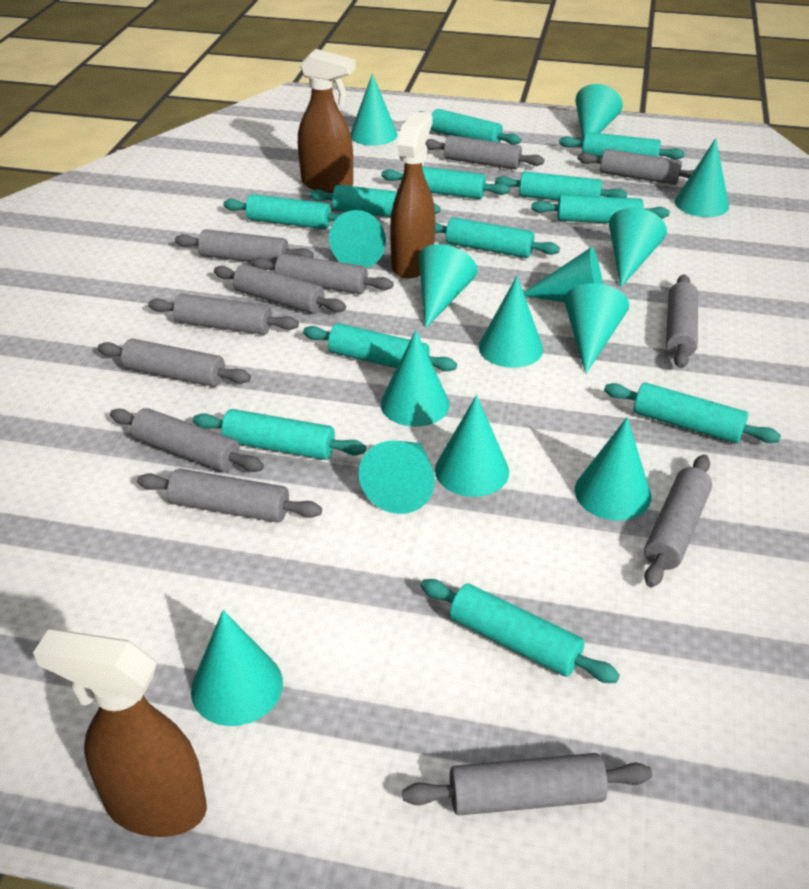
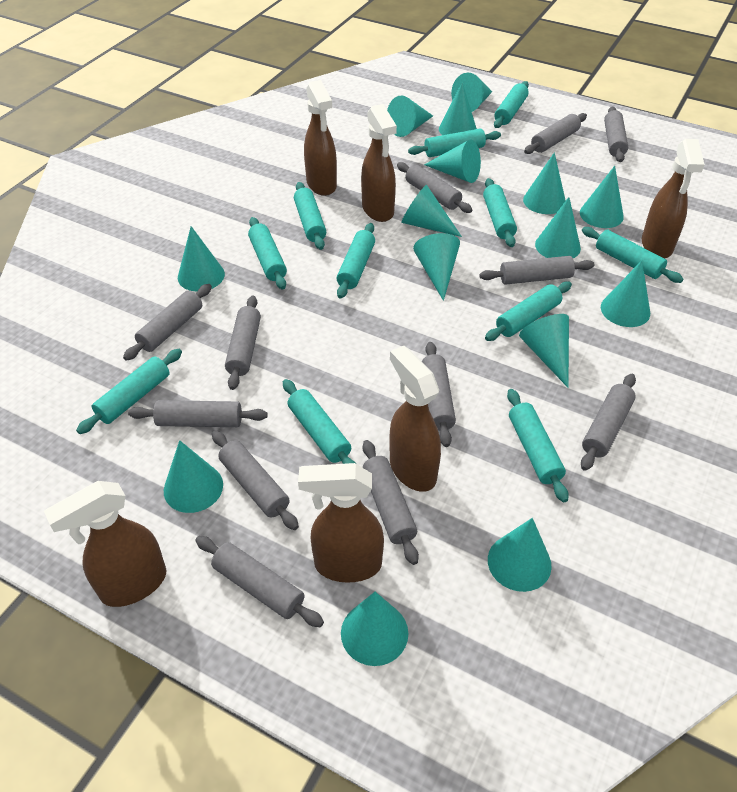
brown spray bottle: [33,629,207,837] [298,49,356,193] [390,111,435,278] = 3 -> [44,481,166,607] [298,463,384,583] [304,80,337,196] [361,104,397,222] [389,346,441,492] [642,139,705,259] = 6
turquoise cone: [191,610,283,726] [329,210,386,268] [350,73,397,146] [359,441,435,514] [381,330,450,427] [419,244,478,329] [435,395,509,497] [478,276,543,368] [523,247,603,302] [564,284,629,374] [575,417,651,521] [576,84,623,141] [609,208,667,287] [675,138,729,217] = 14 -> [164,440,223,513] [178,226,225,291] [341,592,408,666] [387,96,433,137] [402,185,462,237] [413,233,460,301] [424,140,481,183] [439,82,477,135] [451,73,492,112] [488,518,552,592] [519,314,569,388] [523,152,566,214] [535,197,581,258] [580,166,624,228] [601,260,650,327] = 15
turquoise rolling pin: [193,409,366,460] [223,194,343,229] [303,323,457,371] [309,185,441,217] [381,166,510,199] [414,109,521,145] [421,579,620,683] [435,217,560,258] [495,171,627,201] [531,195,669,223] [559,132,685,160] [604,382,781,443] = 12 -> [76,349,182,434] [248,217,287,290] [283,379,356,464] [294,182,326,250] [336,223,375,299] [408,128,501,157] [483,178,517,247] [485,281,572,341] [494,81,529,128] [507,389,569,502] [582,227,683,283] = 11

